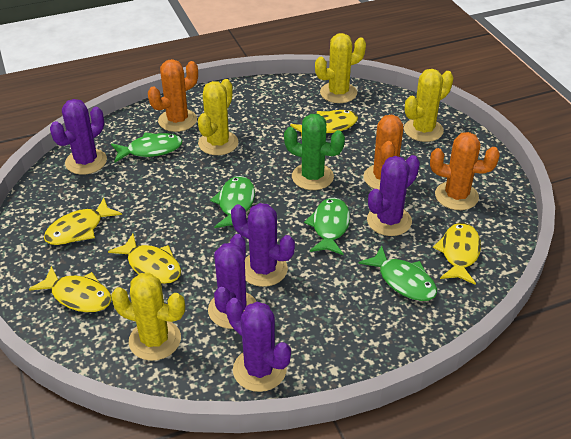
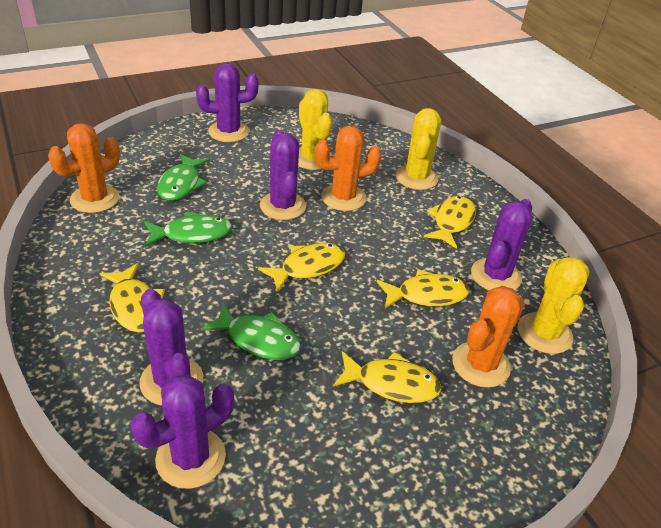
green cactus: [284,114,345,190] = 1 -> none = 0
green fish: [111,133,183,163] [210,176,255,228] [304,198,350,255] [359,245,437,301] = 4 -> [144,212,232,247] [157,154,210,201] [201,303,301,360] = 3
yellow cactus: [111,273,185,361] [198,79,238,155] [315,33,366,103] [404,69,453,142] = 4 -> [298,89,333,170] [396,108,441,190] [518,257,590,354] = 3

